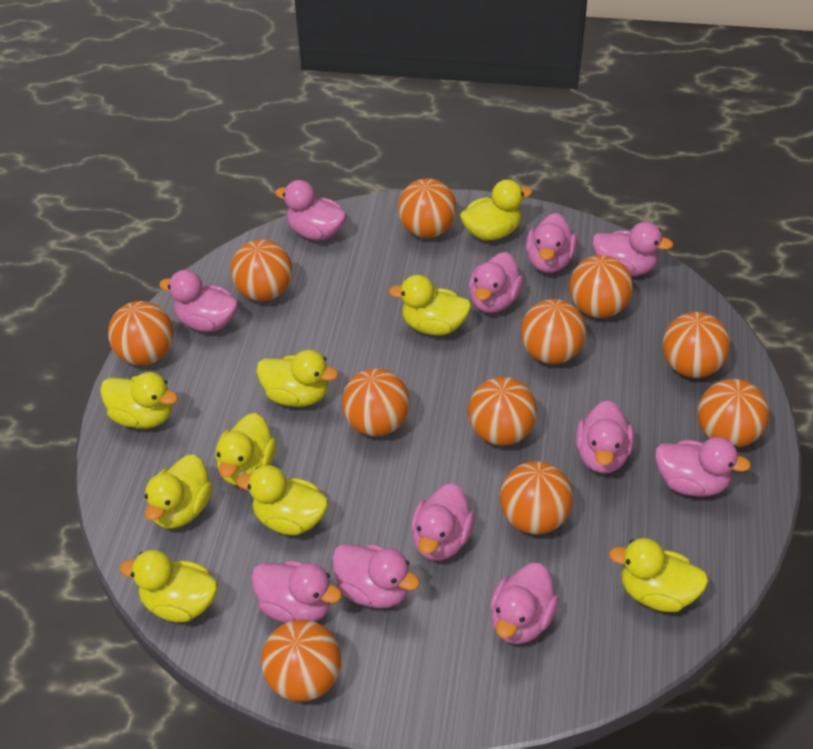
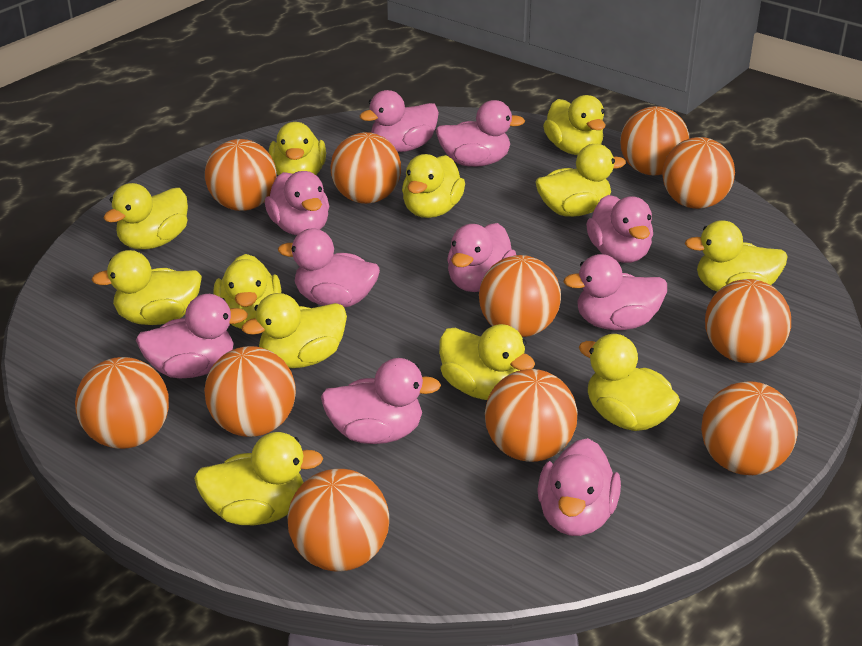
pink duck: [159,270,238,332] [251,560,342,623] [275,180,347,240] [332,544,420,608] [411,483,475,561] [469,252,523,313] [490,563,559,644] [526,213,577,273] [576,400,634,473] [592,222,673,276] [655,437,751,497] = 11 -> [136,294,248,378] [265,171,329,235] [278,228,380,307] [321,358,441,444] [360,90,439,152] [436,100,525,167] [447,223,516,292] [537,438,621,536] [563,254,667,330] [586,195,653,263] = 10
yellow duck: [100,372,178,429] [120,550,218,622] [145,454,213,529] [215,413,276,486] [236,465,328,535] [256,350,338,407] [389,275,471,335] [460,179,532,240] [609,538,709,612] = 9 -> [91,250,202,325] [104,183,188,249] [194,432,323,525] [213,254,281,329] [242,293,347,368] [269,122,326,176] [402,154,465,218] [439,324,535,400] [535,144,626,217] [543,95,606,155] [579,334,680,431] [685,220,788,292] = 12

